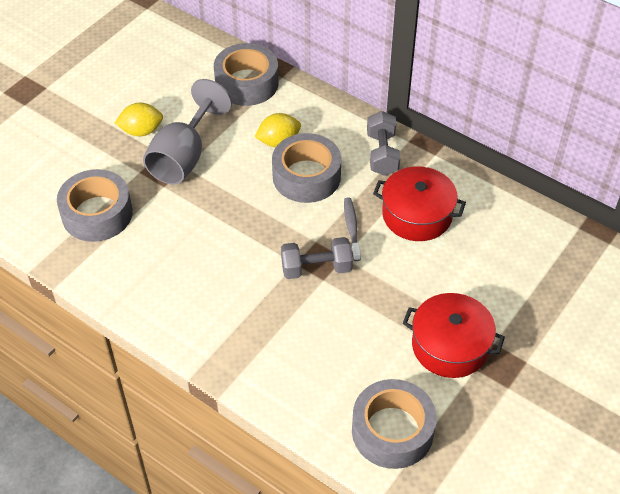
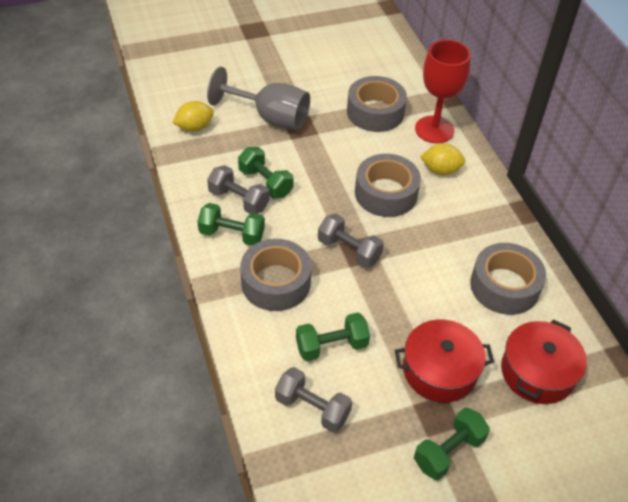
green dumbbell: none = 0 -> [197,203,265,246] [238,147,294,199] [296,313,370,361] [414,407,490,480] = 4
grey dumbbell: [281,237,353,279] [367,111,400,176] = 2 -> [207,165,270,214] [275,367,352,433] [318,214,384,268] = 3
grey toothbrush: [344,198,361,261] = 1 -> none = 0
red goblet: none = 0 -> [415,40,471,143] = 1

